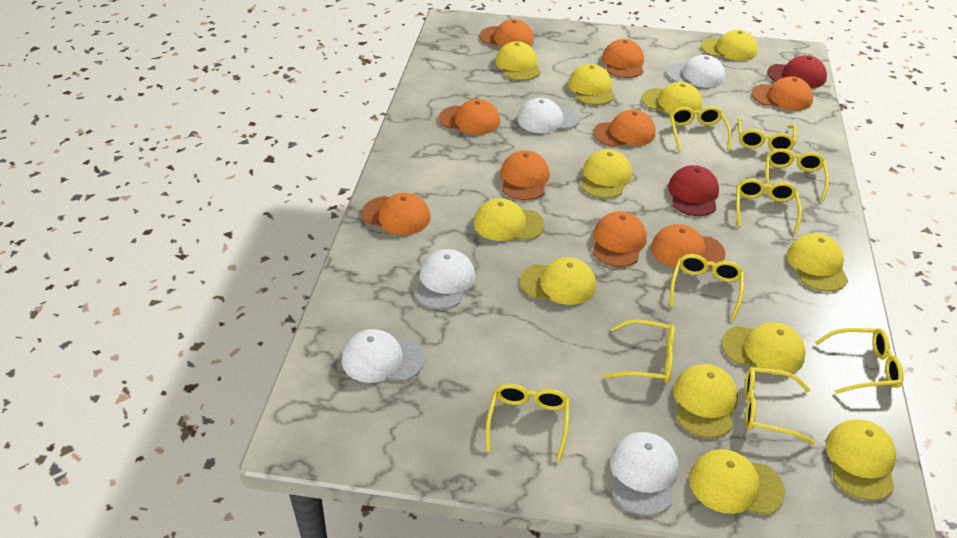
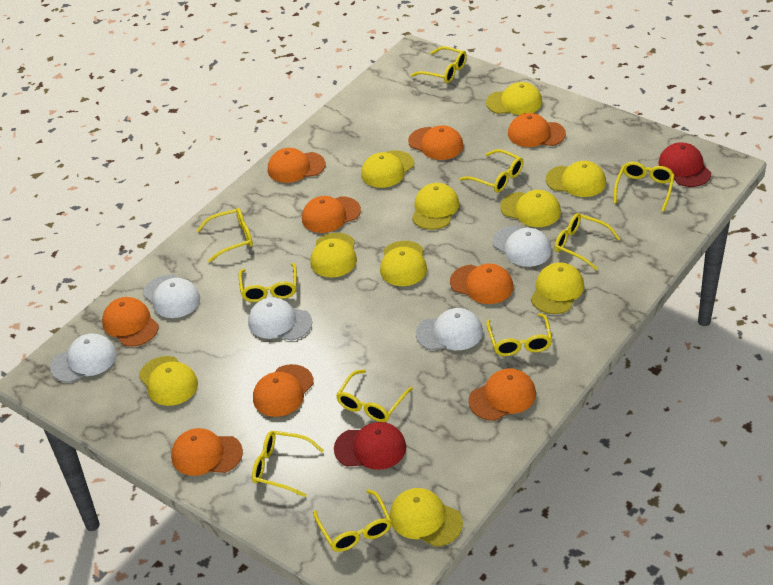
yellow cap: [474,198,545,241] [495,41,541,81] [520,257,596,305] [568,64,615,105] [580,150,632,198] [641,82,702,114] [673,364,738,438] [689,449,785,515] [701,30,758,61] [722,322,806,375] [787,233,848,292] [825,419,896,501] = 12 -> [139,356,198,406] [310,233,357,278] [361,150,414,188] [380,241,427,286] [390,488,463,547] [412,183,459,230] [486,82,542,115] [500,190,561,227] [531,262,584,314] [546,161,606,197] = 10
yellow glasses: [486,383,570,462] [604,319,675,383] [670,106,732,151] [670,254,744,321] [736,179,802,234] [738,118,797,151] [745,367,815,445] [766,148,829,201] [815,328,904,394] = 9 -> [197,208,253,262] [239,263,297,302] [252,431,324,497] [313,489,392,552] [336,370,413,422] [411,46,467,83] [459,149,523,193] [486,313,552,356] [554,213,620,271] [614,162,674,212] = 10

